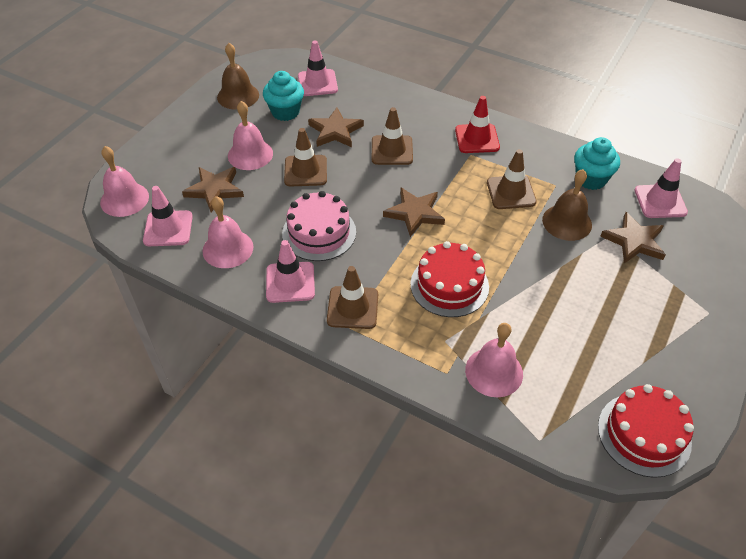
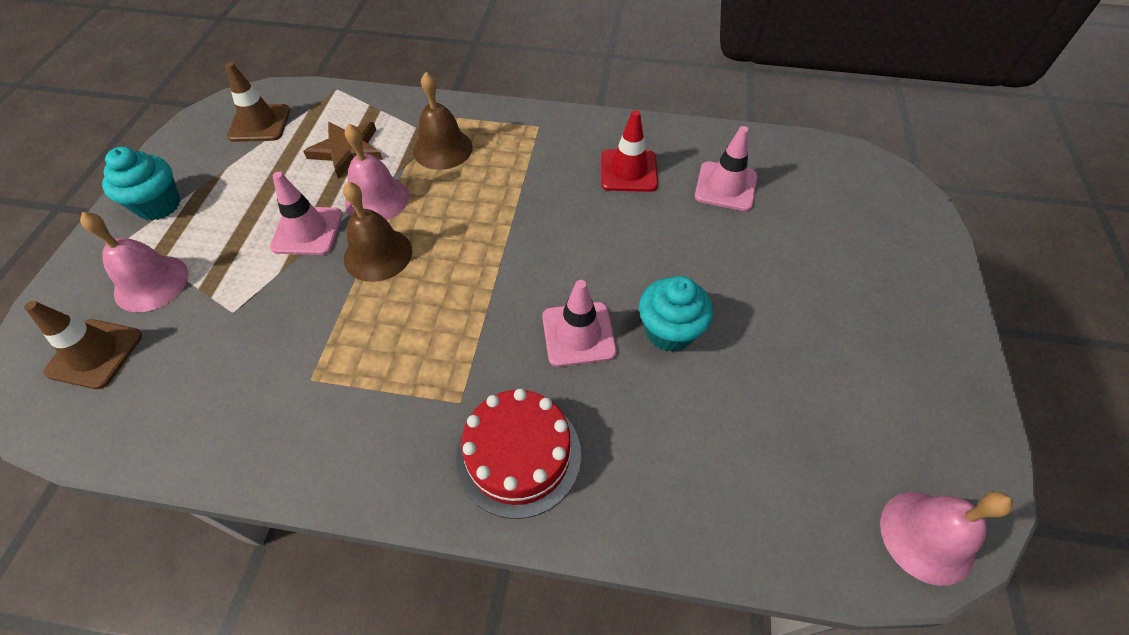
brown star: [182,167,244,212] [308,108,364,147] [383,188,445,237] [600,212,666,264] = 4 -> [303,122,383,179] = 1
brown traffic cone: [284,128,327,186] [327,266,378,329] [372,107,413,165] [487,149,537,209] = 4 -> [24,301,142,389] [225,62,290,142] = 2
pink bell: [100,146,149,217] [202,196,253,268] [228,101,273,170] [465,323,523,397] = 4 -> [80,212,189,312] [345,124,409,220] [880,492,1013,586] = 3
pink cake: [282,191,356,261] = 1 -> none = 0
pink traffic cone: [143,186,193,246] [266,240,315,303] [298,41,338,96] [635,158,688,218] = 4 -> [270,172,343,255] [542,280,617,367] [695,126,757,211] = 3
red cake: [410,241,489,317] [598,384,694,478] = 2 -> [456,389,581,519] = 1

